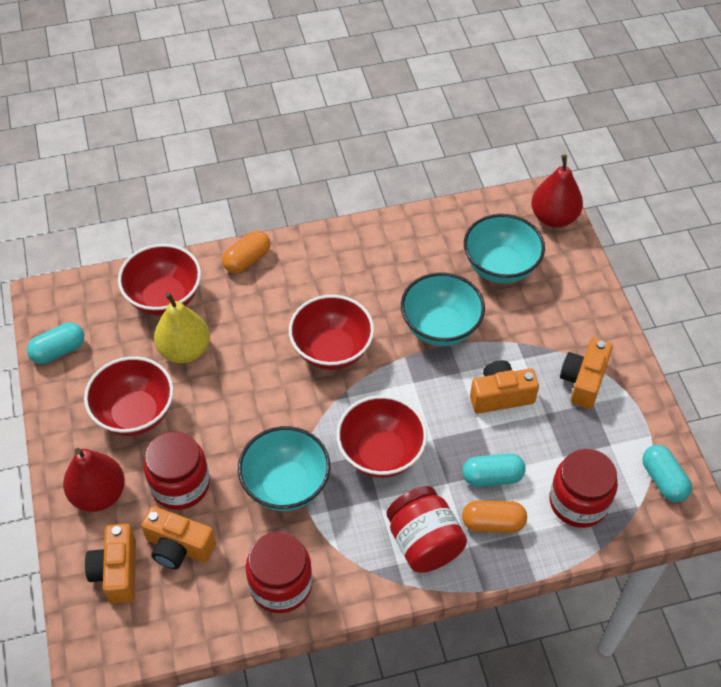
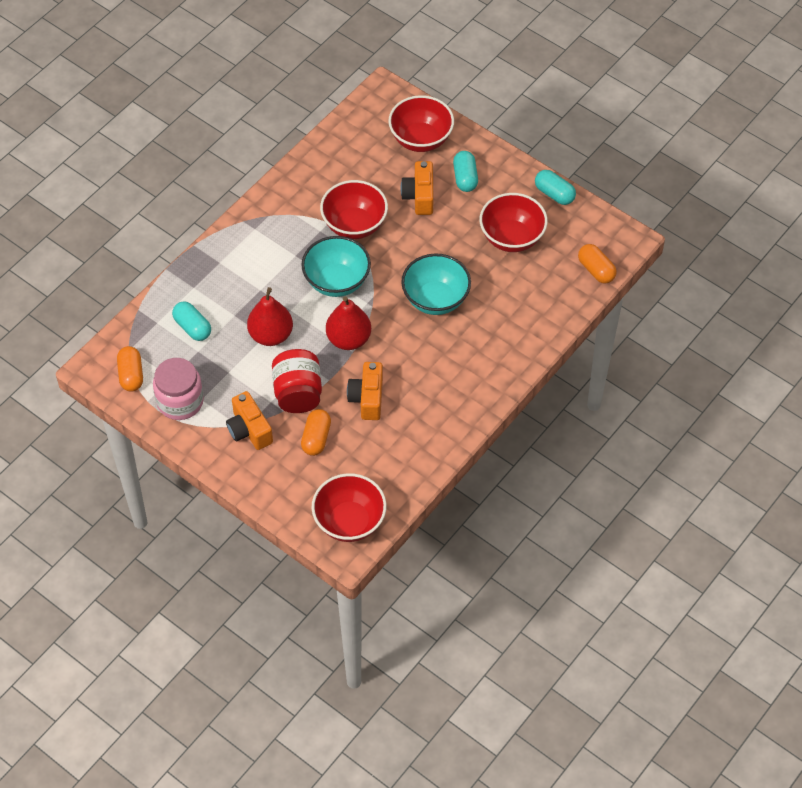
orange camera: [85,524,136,604] [141,506,216,569] [470,360,539,414] [560,338,613,409] = 4 -> [226,391,273,450] [347,362,383,420] [400,161,434,215] = 3
orange capsule: [222,230,270,273] [462,500,527,533] = 2 -> [117,346,143,392] [301,409,331,456] [578,244,617,283] = 3
pink jar: none = 0 -> [153,358,204,420] = 1
red jar: [144,431,210,510] [246,532,313,613] [387,486,467,573] [549,449,618,528] = 4 -> [272,349,322,413] = 1
turquoise bowl: [238,426,330,511] [401,273,485,346] [464,214,545,284] = 3 -> [301,236,371,297] [401,254,471,315] = 2
yellow pear: [154,292,210,363] = 1 -> none = 0

